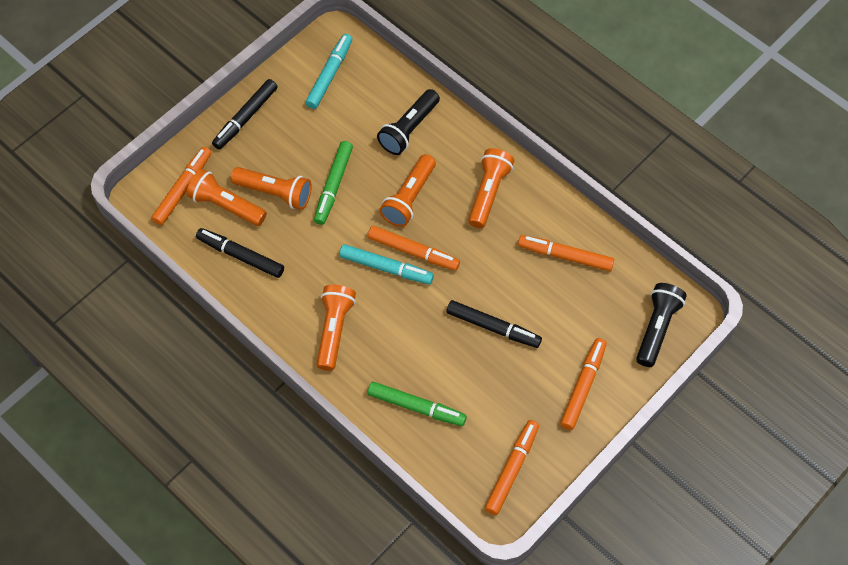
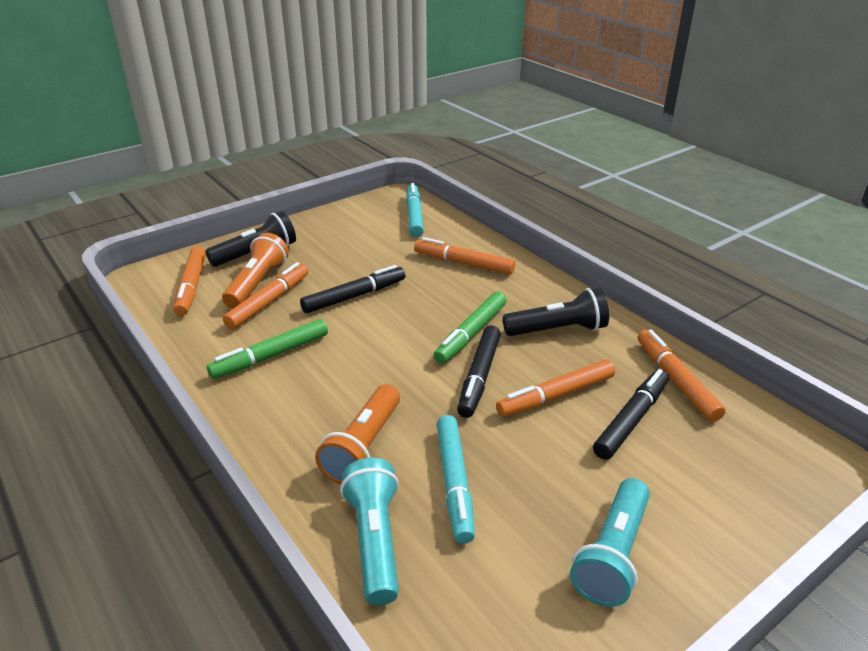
orange flashlight: [186,169,267,226] [231,167,312,210] [316,285,356,371] [380,154,436,227] [468,148,514,228] = 5 -> [222,233,289,309] [315,384,400,484] = 2
turquoise flashlight: none = 0 -> [340,458,399,606] [570,478,650,607] = 2

